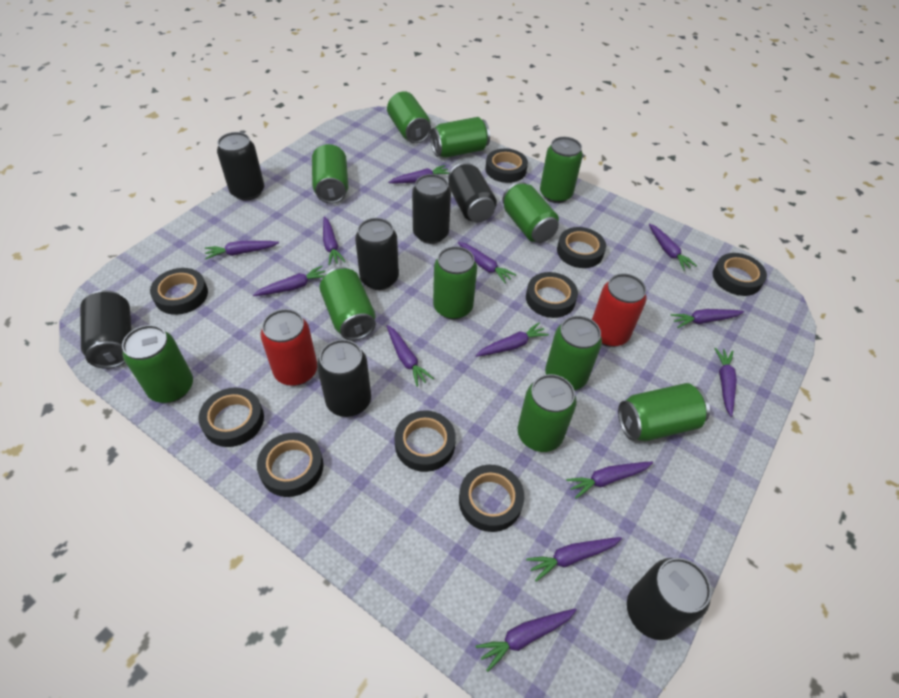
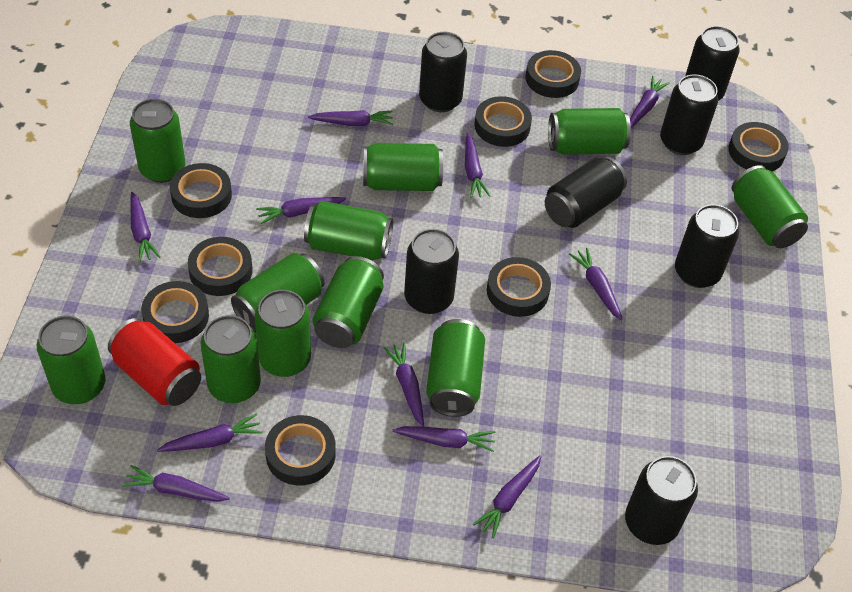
black tape: [150,268,208,315] [198,388,264,447] [257,433,324,497] [394,411,456,472] [459,465,524,532] [485,149,528,183] [526,272,578,318] [557,227,606,268] [713,253,767,296] = 9 -> [141,281,209,343] [170,163,232,218] [188,237,253,296] [265,415,336,485] [474,96,532,147] [487,257,551,317] [525,50,581,98] [728,122,789,171] = 8
purple carrot: [205,241,279,259] [253,266,326,296] [323,216,345,265] [387,325,434,387] [388,165,449,184] [458,242,516,284] [475,322,549,357] [476,608,577,672] [526,537,622,582] [566,461,653,499] [649,223,697,271] [670,309,744,328] [714,348,737,417] = 13 -> [122,465,230,502] [130,192,160,262] [157,413,263,452] [256,197,346,224] [308,110,393,126] [383,342,424,427] [392,426,495,452] [465,133,490,198] [473,455,541,538] [569,248,623,321] [630,76,670,128] = 11
red can: [260,309,317,386] [592,274,647,347] = 2 -> [108,318,201,406] = 1

